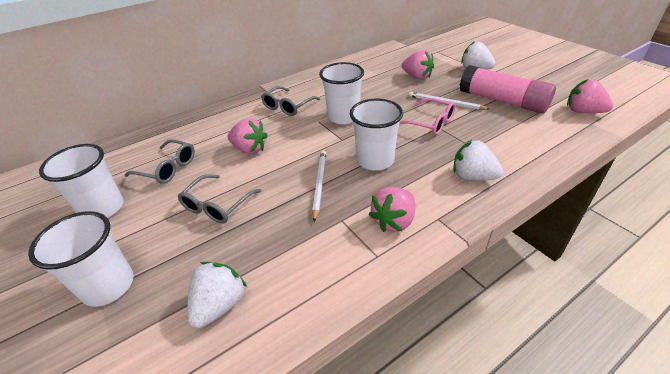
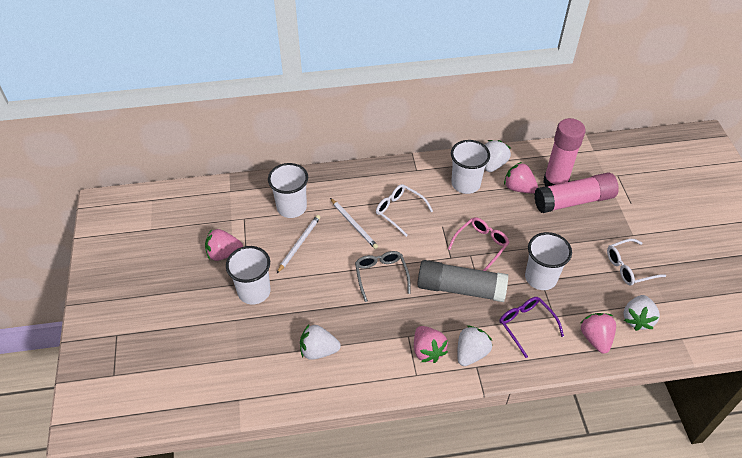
grey glasses: [125,139,195,184] [178,174,261,223] [261,86,320,116] = 3 -> [355,251,410,302] = 1
grey glue stick: none = 0 -> [417,260,509,302] = 1
pink glue stick: [460,65,556,114] = 1 -> [534,173,619,213] [543,118,586,186] = 2
purple glasses: none = 0 -> [499,297,564,358] = 1
white glasses: none = 0 -> [376,184,433,237] [607,239,666,286] = 2
white strawberry: [187,262,247,328] [453,140,503,180] [461,41,495,70] = 3 -> [300,325,341,360] [457,325,492,366] [485,140,511,172] [624,295,660,331] = 4

